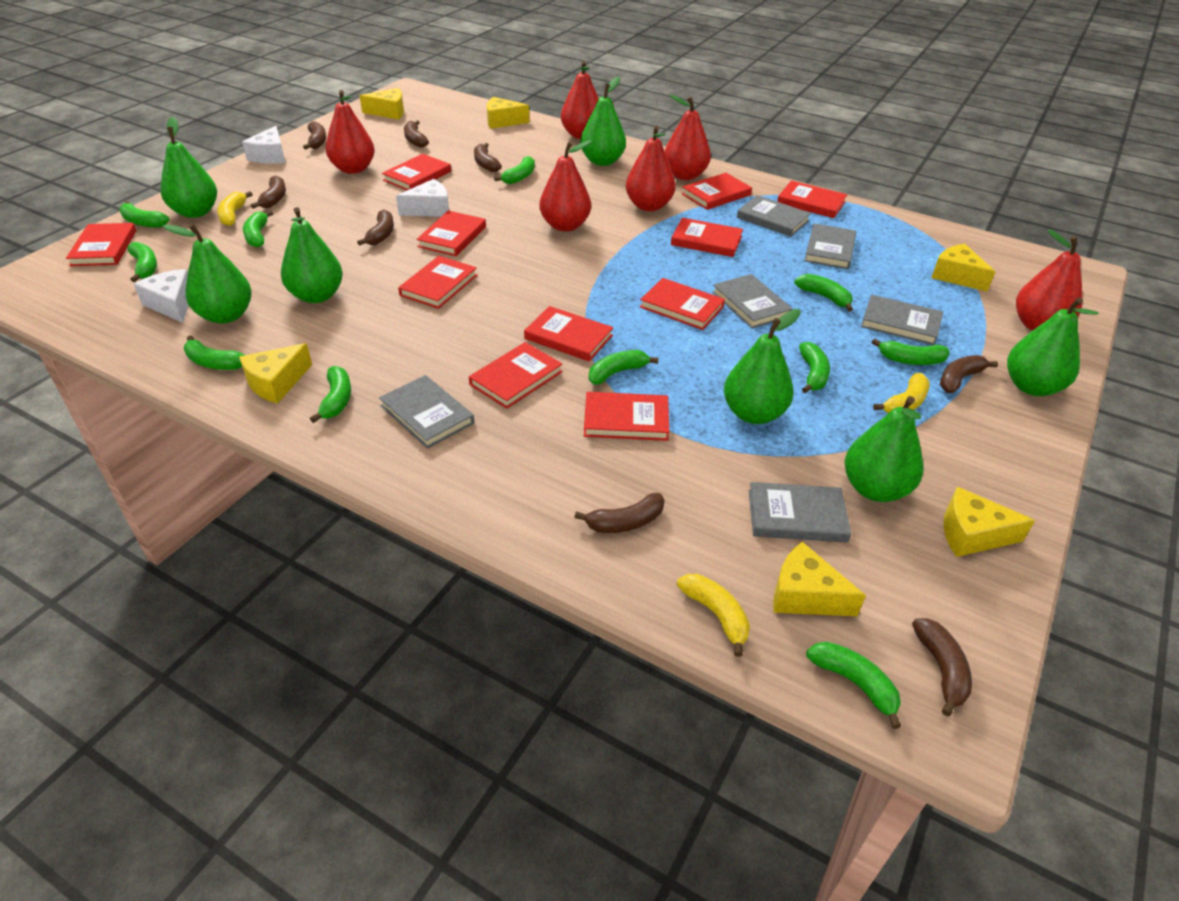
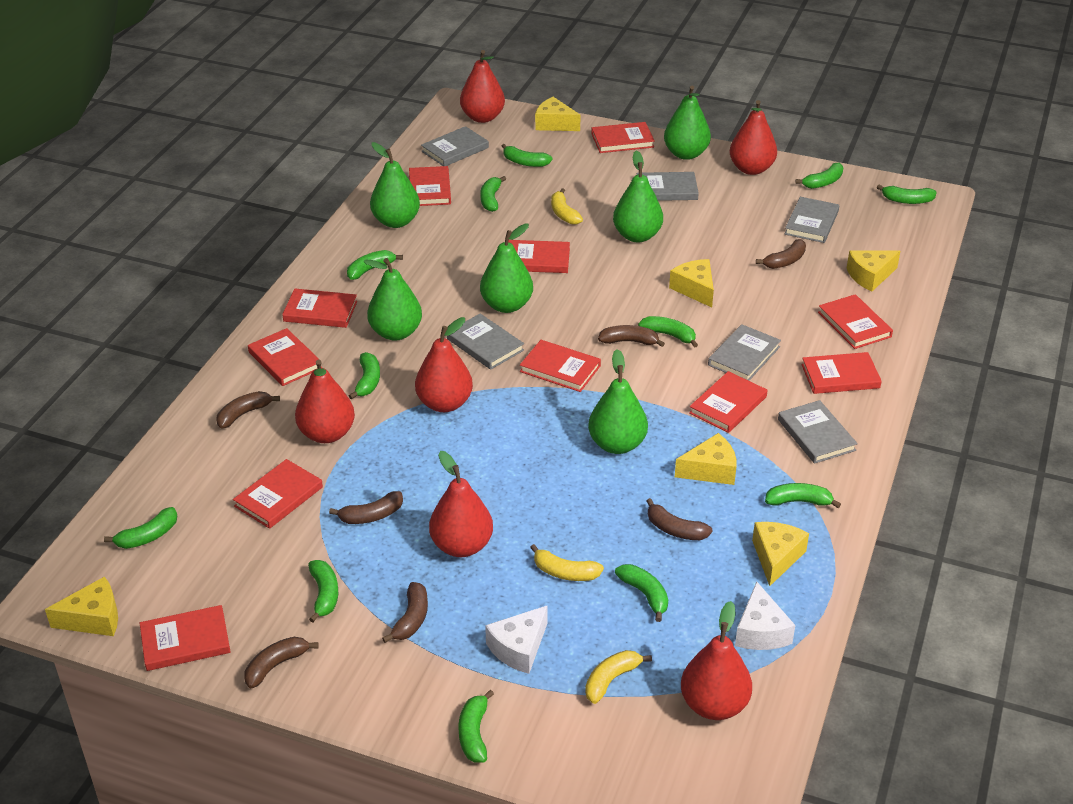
brown banana: [251,175,286,209] [303,121,326,149] [357,210,394,245] [404,120,429,148] [474,143,502,172] [575,493,665,533] [912,618,972,716] [940,355,998,393] = 8 -> [216,391,280,429] [244,637,319,688] [329,491,403,524] [382,582,428,643] [598,325,665,347] [647,498,713,540] [756,239,806,269] = 7
green banana: [119,201,170,228] [127,242,157,282] [184,335,245,370] [243,210,273,247] [310,366,351,423] [494,156,535,184] [589,350,659,384] [794,274,853,312] [799,342,830,393] [806,642,901,729] [872,339,949,365] = 11 -> [104,507,177,549] [308,560,338,622] [347,250,403,280] [349,352,380,400] [458,690,494,762] [480,176,506,212] [502,144,553,167] [615,564,668,622] [638,316,698,348] [765,483,841,508] [795,163,843,189] [877,185,937,204] = 12
green pear: [161,117,217,218] [163,224,252,324] [281,207,343,303] [580,77,626,166] [724,309,801,424] [844,396,923,502] [1007,297,1099,396] = 7 -> [363,258,422,341] [370,142,420,228] [480,223,533,313] [588,349,648,454] [613,150,663,242] [664,86,711,160] = 6
white cheese: [134,269,189,323] [242,126,285,164] [396,179,449,217] = 3 -> [485,605,548,674] [735,582,795,650] = 2

